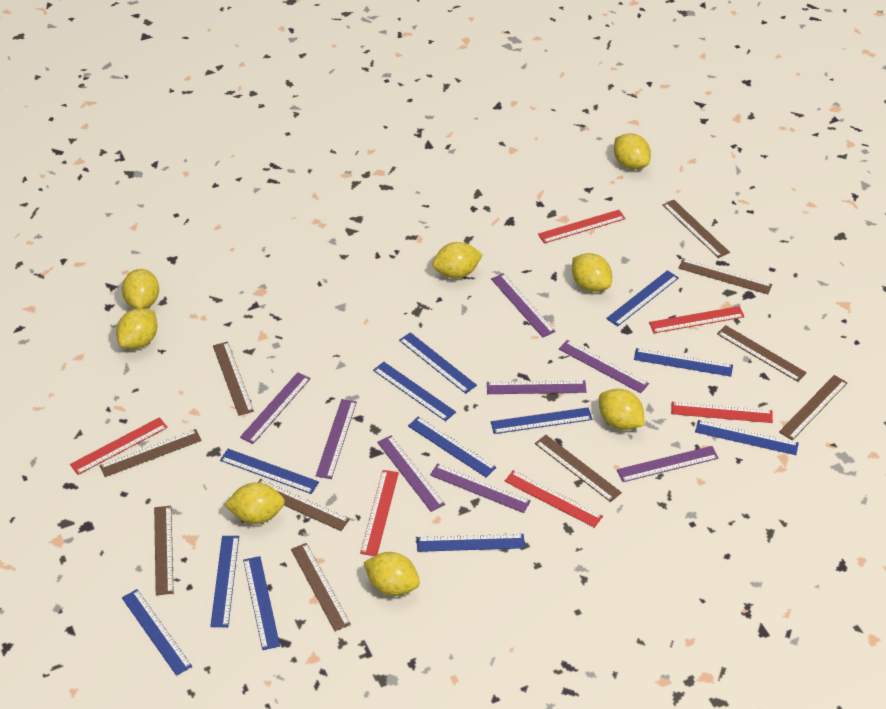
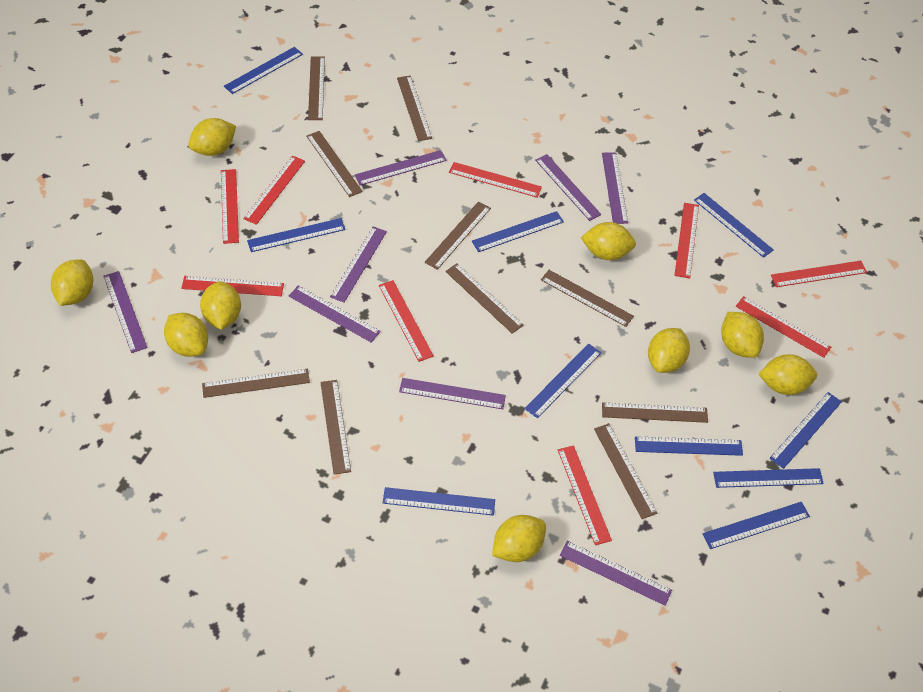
blue ruler: [122,589,192,676] [210,536,239,627] [220,449,319,494] [243,556,280,650] [373,362,456,421] [399,332,477,394] [408,416,496,477] [417,534,525,552] [491,407,592,434] [606,270,679,326] [634,348,733,377] [695,420,799,455] = 12 -> [224,47,303,94] [247,218,346,252] [383,487,495,516] [472,211,564,252] [524,344,601,418] [635,436,743,456] [694,193,774,258] [703,502,810,549] [713,468,824,488] [769,392,842,469] = 10
red ruler: [70,417,168,475] [360,470,399,556] [505,470,603,528] [538,210,626,243] [649,306,745,333] [671,402,773,423] = 6 -> [181,276,284,296] [221,169,239,244] [243,156,305,225] [379,280,434,362] [449,162,542,198] [558,445,612,545] [674,203,699,279] [736,296,831,358] [771,261,867,287] = 9
yellow lemon: [116,308,158,349] [122,269,159,309] [225,482,285,524] [364,552,420,596] [432,242,483,278] [572,253,612,292] [599,389,645,430] [614,133,651,169] = 8 -> [51,259,93,306] [164,313,208,357] [189,118,236,156] [200,281,241,330] [492,515,546,562] [581,222,636,260] [648,328,690,373] [721,312,764,358] [759,354,817,395] = 9

